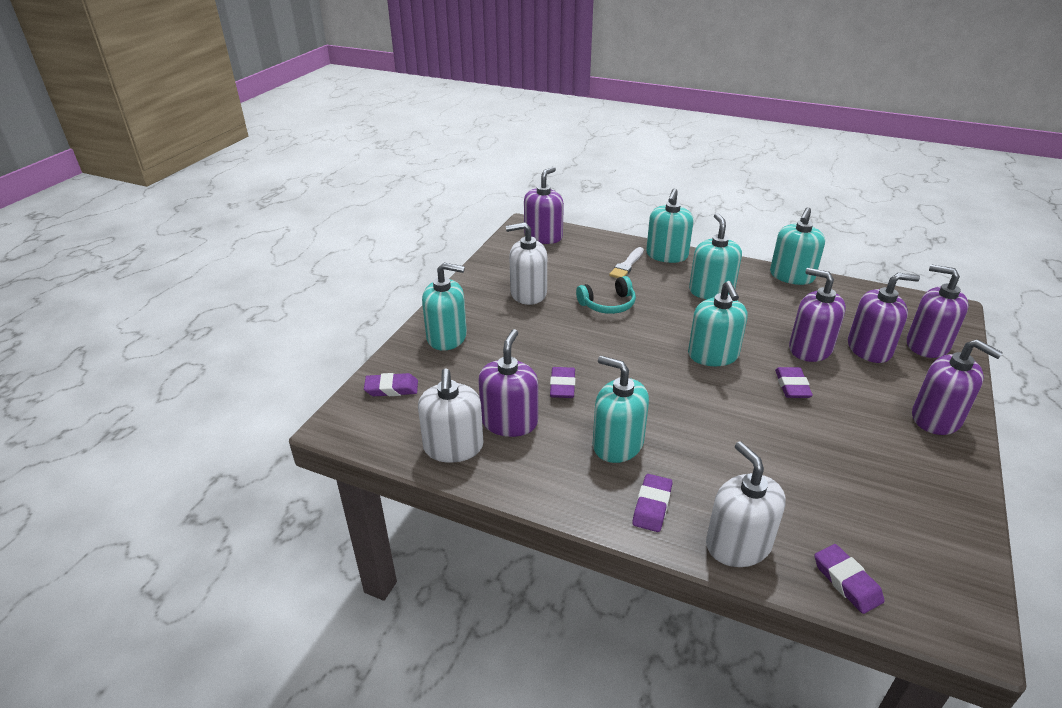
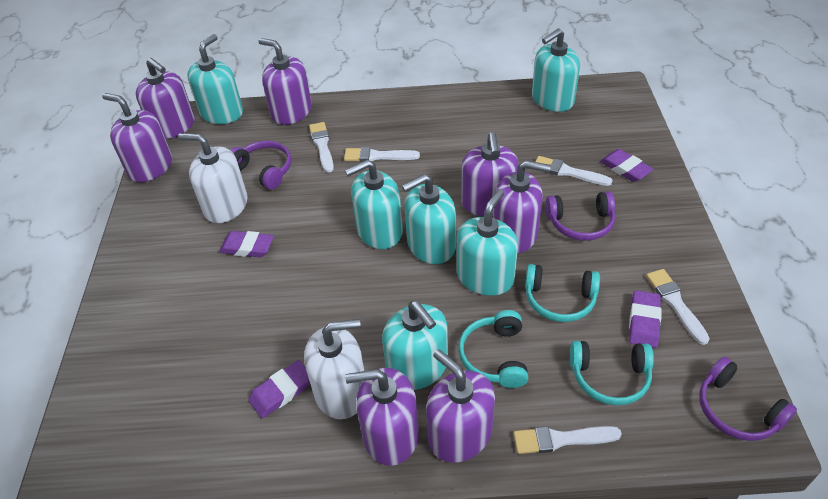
purple eraser: [364,373,418,396] [550,367,575,398] [632,474,672,532] [775,367,813,398] [814,544,885,614] = 5 -> [219,231,274,258] [248,360,310,418] [600,149,654,182] [629,290,662,348] = 4
purple headphones: none = 0 -> [230,141,292,189] [545,191,615,241] [699,357,797,441] = 3
purple soap dispenser: [478,329,538,437] [524,167,564,244] [789,268,846,362] [848,273,920,363] [907,264,969,358] [912,340,1003,435] = 6 -> [102,93,172,182] [136,57,194,139] [258,38,312,125] [345,368,419,466] [426,349,495,463] [461,132,519,216] [493,160,551,253] = 7
turquoise headphones: [576,276,636,314] = 1 -> [458,310,528,388] [525,264,600,322] [570,341,654,405] = 3
white brush: [609,247,644,278] = 1 -> [309,122,334,173] [344,147,420,162] [513,426,622,454] [535,156,613,186] [646,269,710,345] = 5
white soap dispenser: [418,368,483,463] [506,222,547,305] [706,441,786,567] = 3 -> [178,133,247,223] [304,319,364,419] = 2

